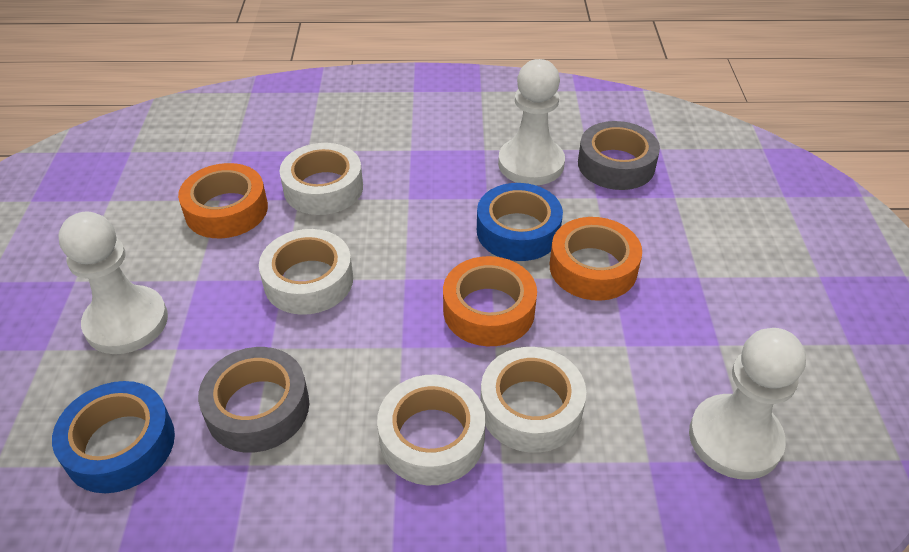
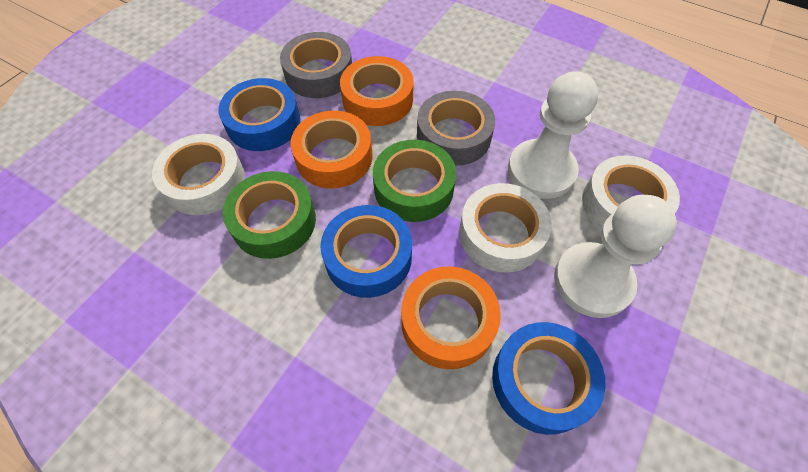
blue tape: [52,381,175,493] [477,183,563,261] = 2 -> [218,78,300,151] [321,205,412,298] [492,322,606,435] = 3
green tape: none = 0 -> [223,171,316,259] [373,140,456,222] = 2
white pawn: [59,212,168,354] [498,59,565,185] [689,328,806,480] = 3 -> [508,71,599,199] [554,195,677,318] = 2
white tape: [259,229,353,315] [279,143,363,215] [377,375,486,485] [480,347,586,453] = 4 -> [152,134,245,215] [459,183,552,273] [582,156,680,230] = 3

